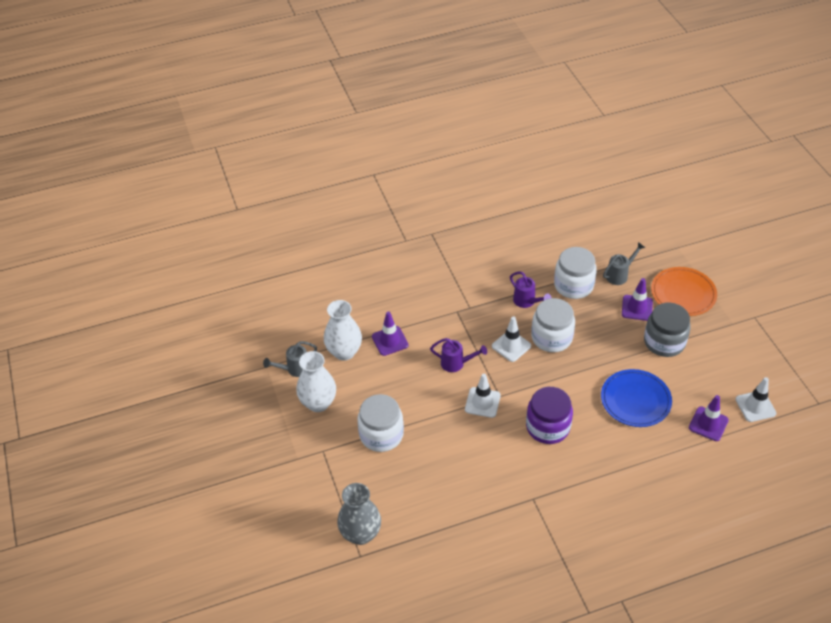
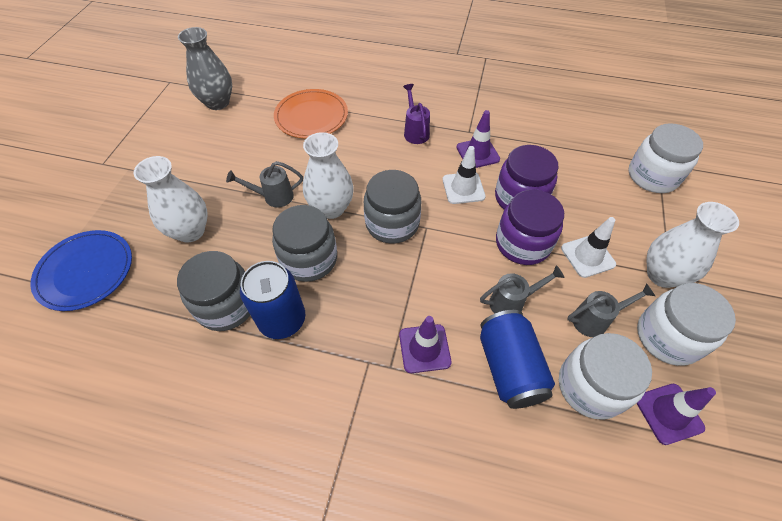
blue can: none = 0 -> [240,261,305,339] [480,310,555,409] = 2
grey jar: [644,303,691,357] = 1 -> [177,251,250,331] [272,205,337,282] [364,170,421,243] = 3
grey watering can: [263,341,317,377] [603,242,645,285] = 2 -> [226,161,303,207] [480,265,565,314] [567,283,655,337] = 3
purple jar: [526,387,573,444] = 1 -> [495,145,559,209] [496,190,564,265] = 2
purple watering can: [430,338,487,372] [510,271,551,308] = 2 -> [403,84,430,144] = 1
white traffic cone: [465,374,501,418] [492,317,531,362] [735,377,776,422] = 3 -> [443,146,486,204] [561,217,616,278] = 2
white vase: [296,351,336,412] [324,300,362,361] = 2 -> [133,156,208,243] [303,132,354,219] [646,202,739,288] = 3

